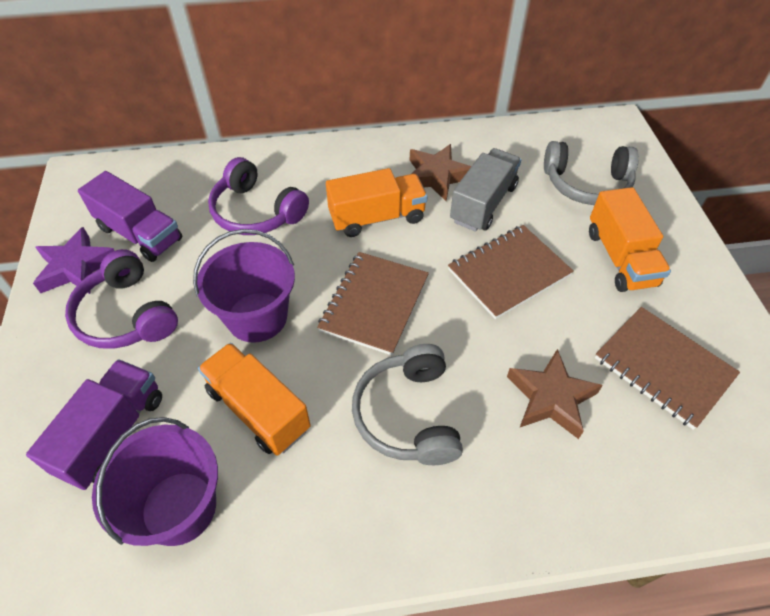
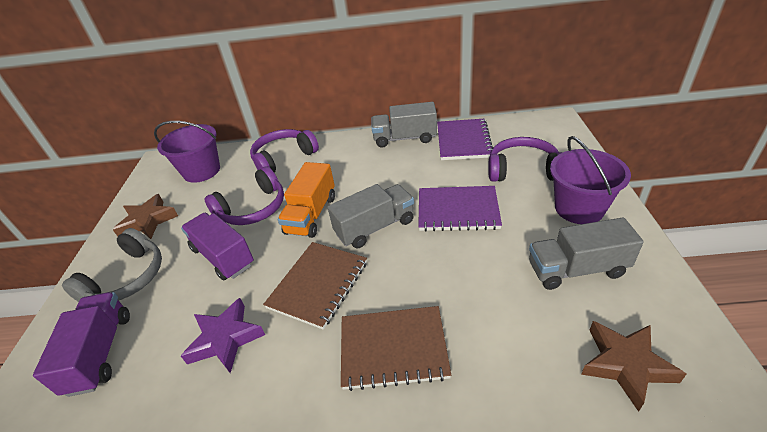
brown notebook: [317,252,429,356] [448,225,573,319] [595,307,740,430] = 3 -> [263,242,367,330] [341,306,451,391] = 2
grey headphones: [352,344,463,465] [544,141,639,205] = 2 -> [62,228,162,302] = 1
grey truck: [450,148,521,232] = 1 -> [327,184,414,248] [371,102,437,148] [529,218,644,290] = 3
orange truck: [198,343,311,456] [326,168,428,237] [589,187,671,292] = 3 -> [278,162,335,238] = 1
purple headphones: [65,249,178,348] [208,157,309,235] = 2 -> [204,166,284,225] [250,129,319,172] [488,137,563,182] = 3
purple notebook: none = 0 -> [418,186,502,231] [437,119,493,160] = 2

